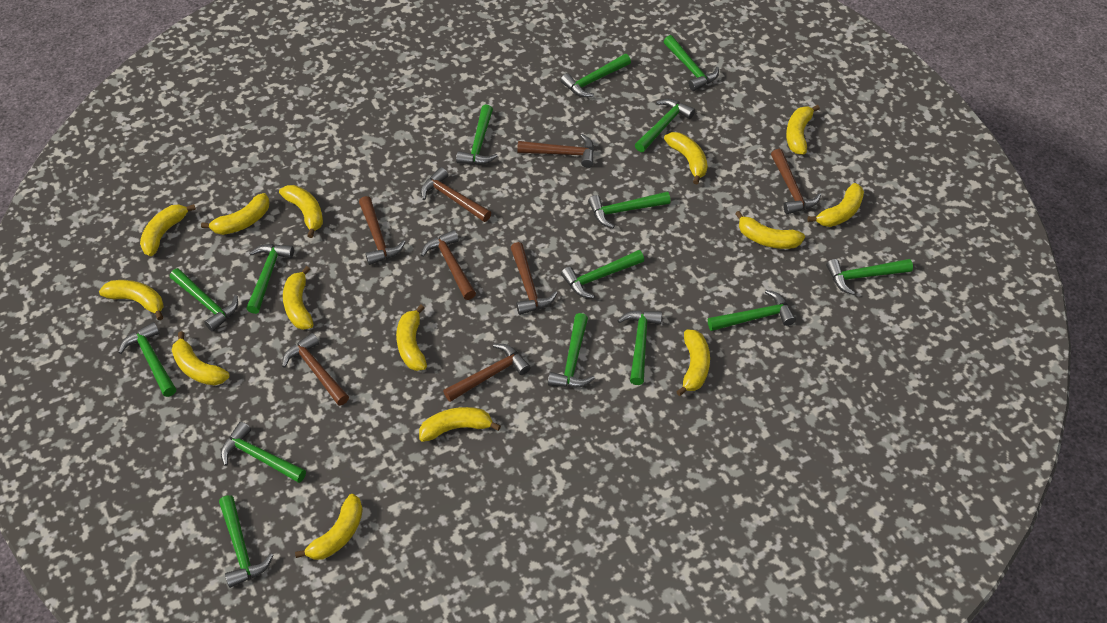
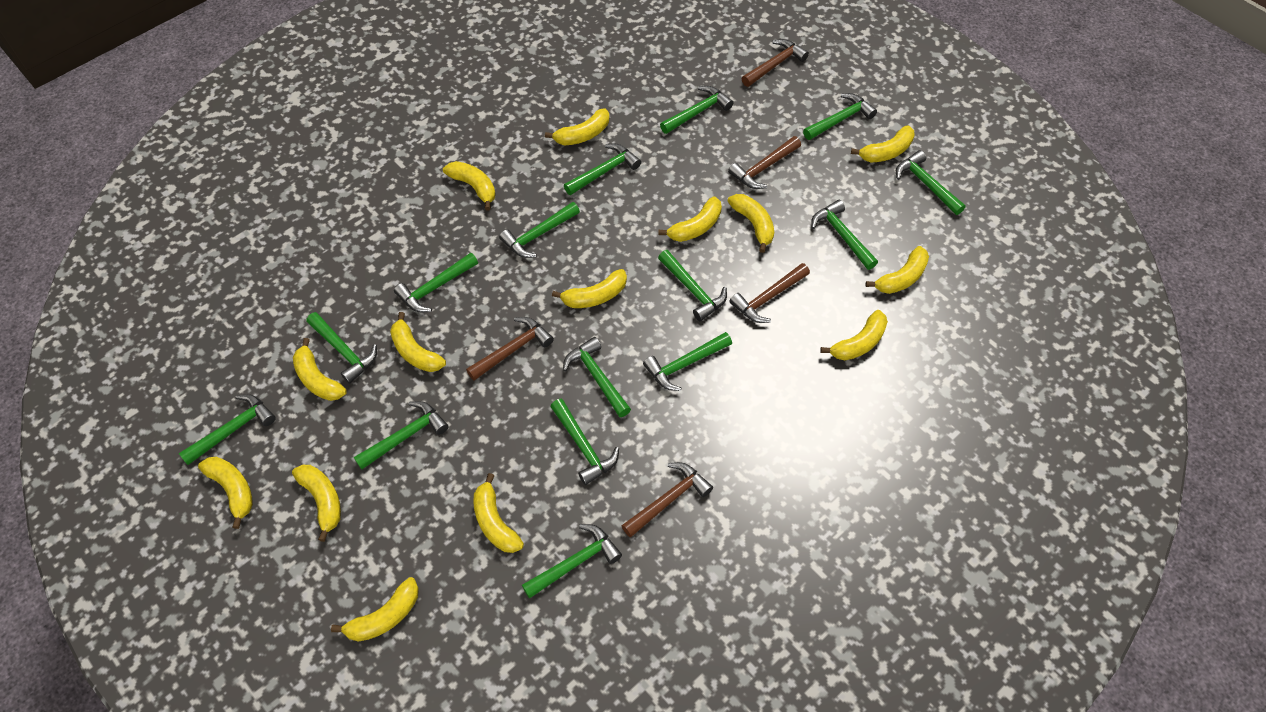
brown hammer: [282,333,349,406] [359,196,405,265] [421,167,491,222] [421,230,476,300] [443,344,531,402] [510,242,557,315] [517,134,594,168] [771,149,821,214] = 8 -> [466,317,554,381] [621,462,713,537] [728,136,801,189] [730,263,810,323] [741,39,809,87] = 5

